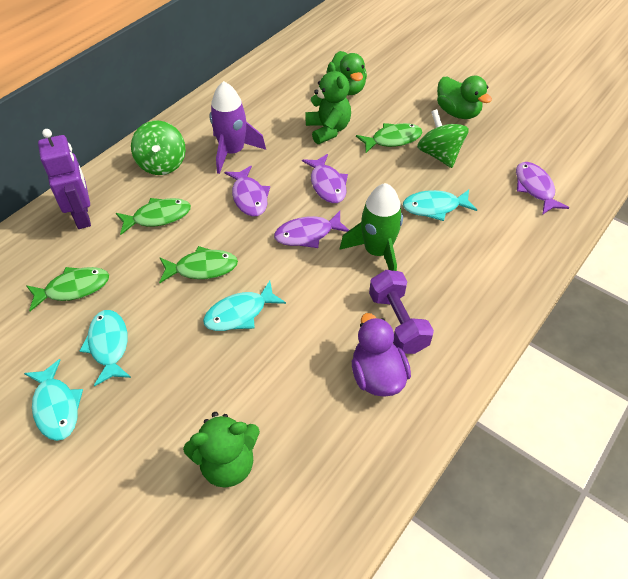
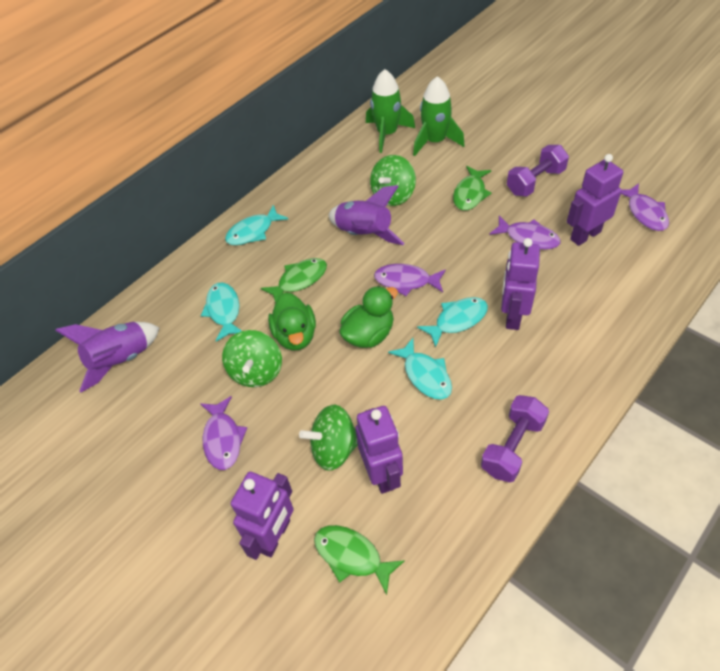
green fish: [26,267,109,311] [116,198,191,235] [159,246,238,283] [356,123,423,153] = 4 -> [261,258,327,303] [314,525,405,595] [453,166,492,211] = 3
green rocket: [340,183,403,271] = 1 -> [366,69,415,153] [413,76,465,156] = 2
green spinning top: [131,121,185,175] [417,109,469,168] = 2 -> [222,330,282,387] [299,405,358,471] [370,155,416,206] = 3
green teddy bear: [183,412,260,488] [305,62,351,144] = 2 -> none = 0
purple duck: [352,313,411,397] = 1 -> none = 0
purple dumbbell: [369,270,434,354] = 1 -> [481,395,549,482] [507,145,569,197] = 2
purple robot: [38,129,91,229] = 1 -> [231,472,294,560] [355,406,403,494] [501,238,540,330] [567,154,623,246] = 4
purple rocket: [210,81,266,174] = 1 -> [55,322,159,392] [328,185,405,245] = 2

